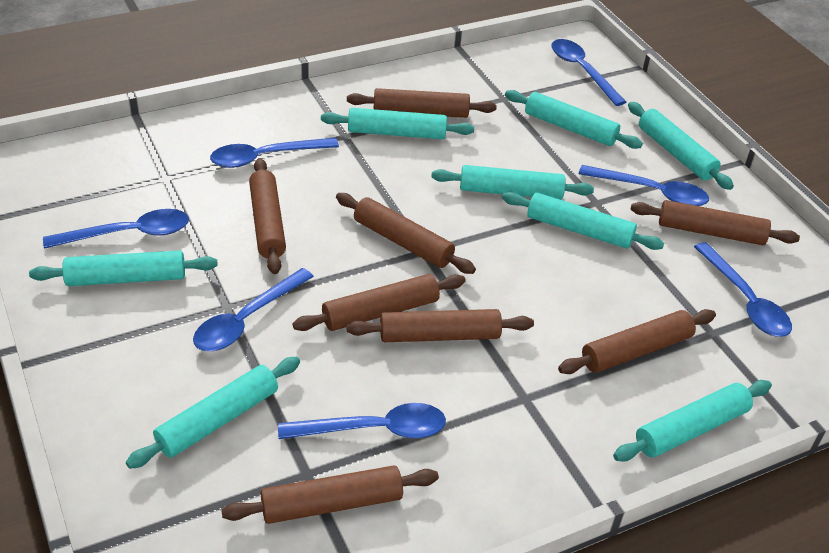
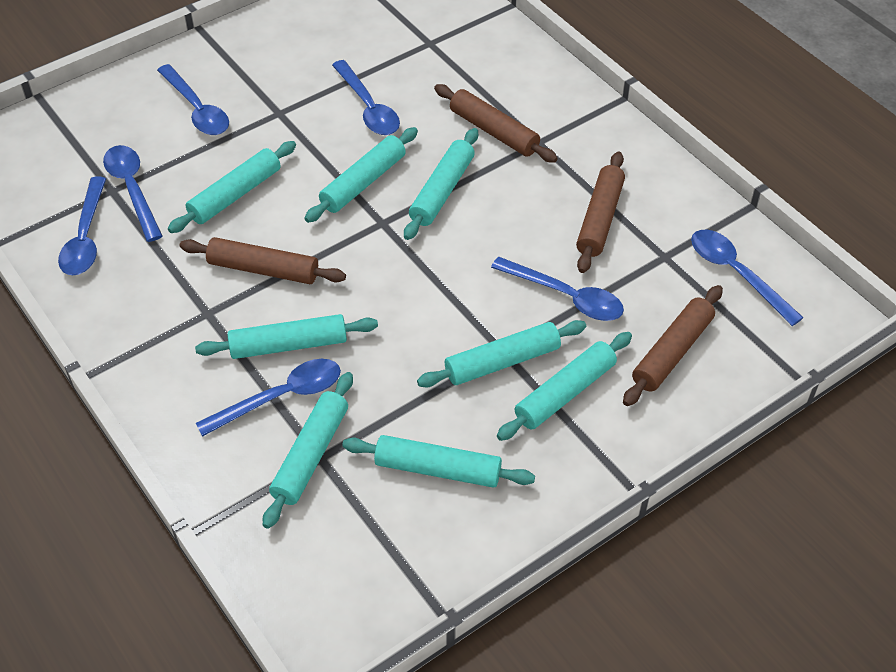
brown rolling pin: [221,465,439,524] [249,158,286,274] [292,274,466,331] [336,193,476,274] [346,309,534,342] [347,88,497,118] [558,309,716,374] [631,200,800,245] = 8 -> [180,237,346,284] [434,84,558,163] [576,152,625,273] [623,285,723,406] = 4

